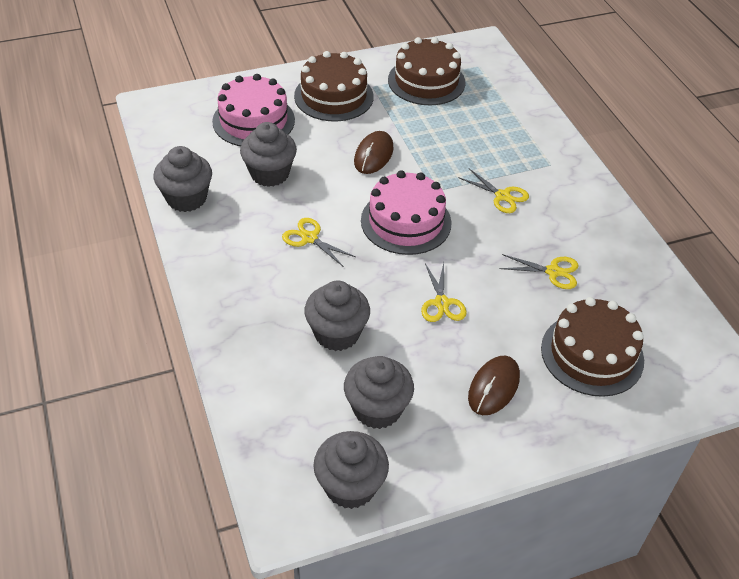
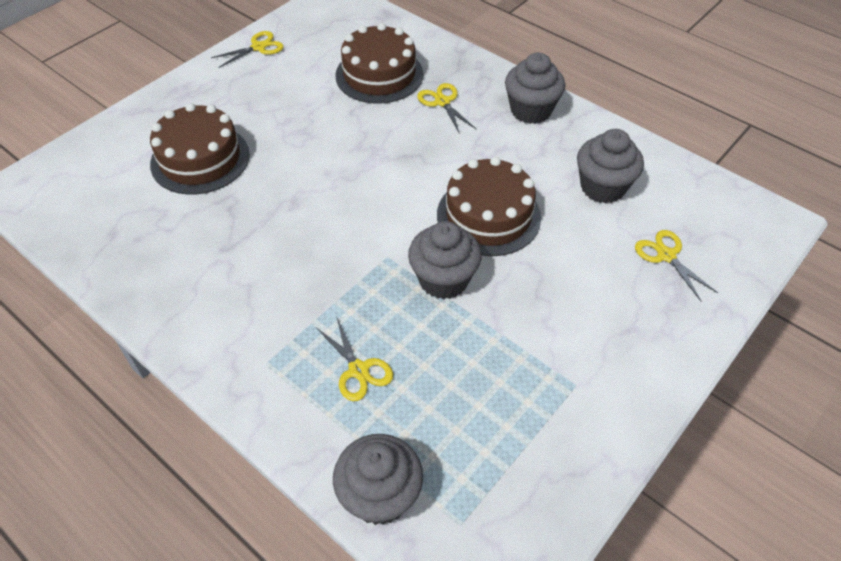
brown mouse: [354,131,394,174] [468,356,520,415] = 2 -> none = 0
grey cupcake: [154,146,212,212] [240,122,297,187] [305,280,370,351] [313,431,389,509] [344,356,414,429] = 5 -> [333,434,423,525] [408,221,482,299] [505,52,565,124] [577,129,644,203] = 4
pink cake: [212,74,295,146] [361,170,452,255] = 2 -> none = 0

